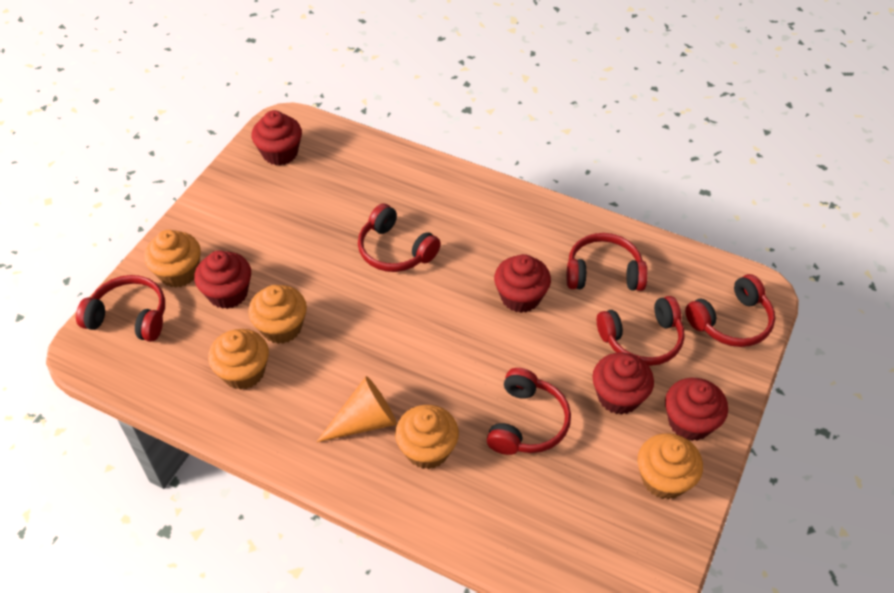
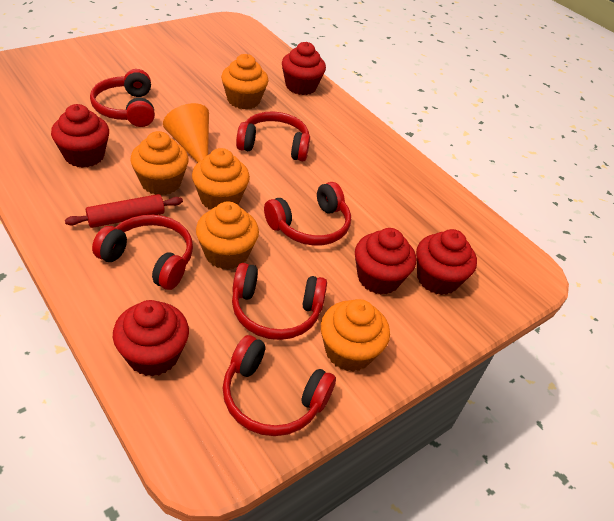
red rolling pin: none = 0 -> [65,194,183,228] = 1

